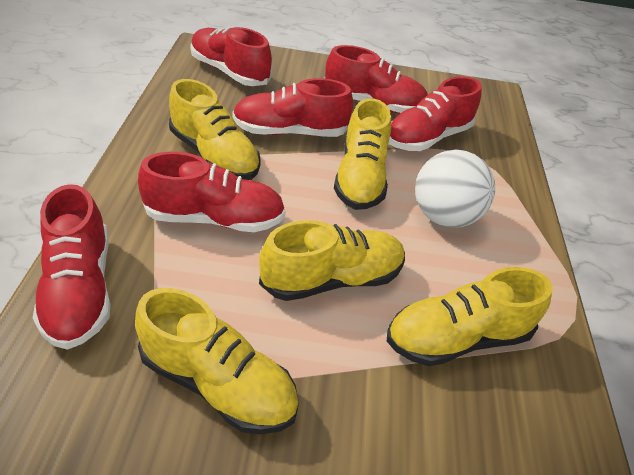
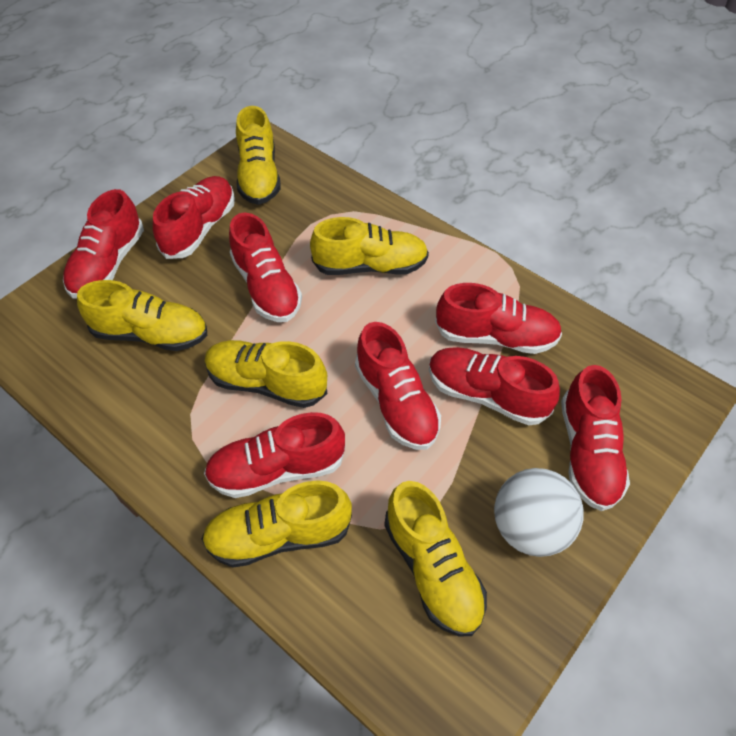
red shoe: [33,184,111,350] [138,152,285,232] [190,26,272,86] [233,78,353,137] [324,45,428,113] [388,76,482,151] = 6 -> [63,189,144,298] [153,176,235,259] [204,412,345,498] [229,213,302,322] [355,322,441,450] [429,347,560,425] [435,283,562,354] [561,365,630,511] = 8
yellow shoe: [135,288,299,434] [169,79,261,180] [259,220,405,301] [334,98,391,210] [387,267,553,366] = 5 -> [77,280,207,351] [202,480,352,568] [205,340,327,408] [236,106,281,205] [310,217,429,275] [384,481,487,636] = 6

